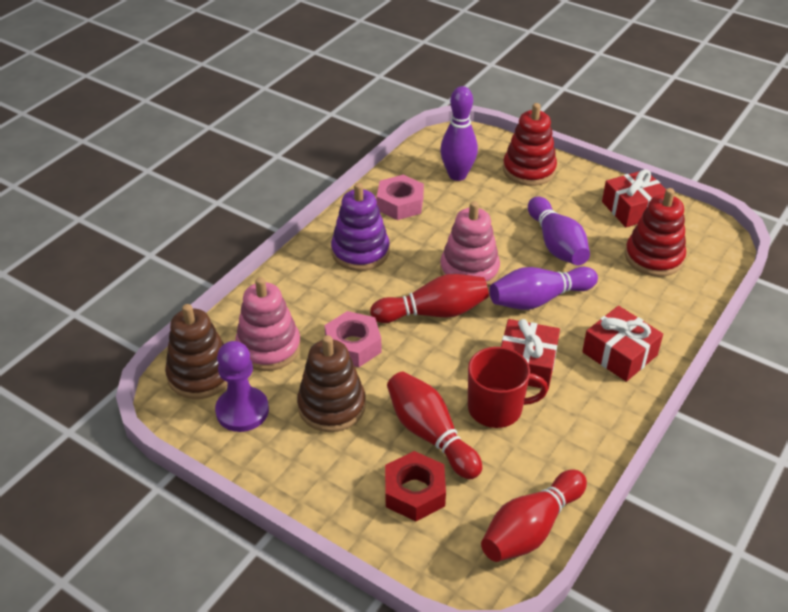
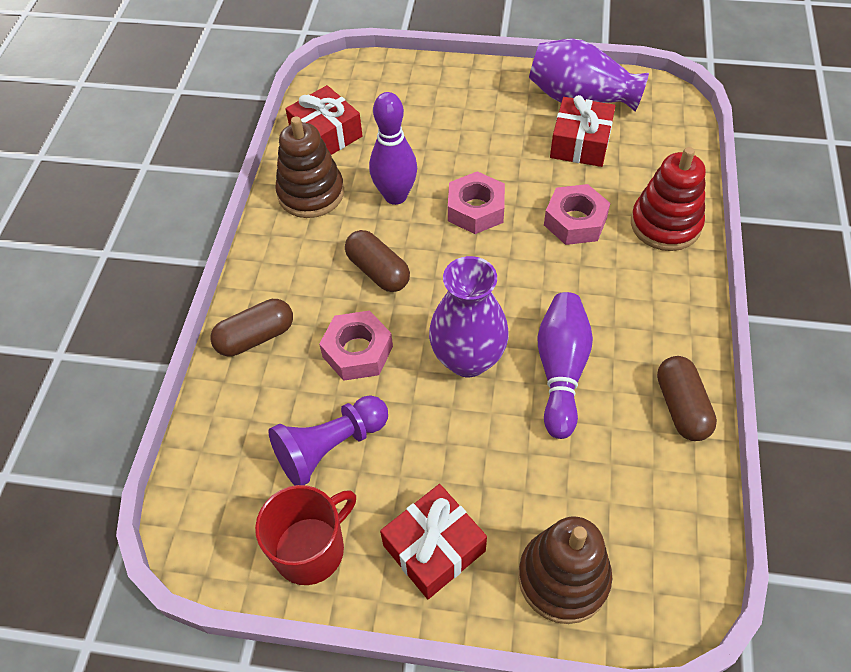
brown capsule: none = 0 -> [211,299,293,356] [345,230,410,292] [657,356,717,441] = 3
pink nut: [324,311,381,367] [377,175,424,220] = 2 -> [319,311,393,381] [448,171,505,234] [544,184,610,245] = 3
pink stacking toy: [235,277,301,371] [440,201,500,287] = 2 -> none = 0
purple bowling pin: [440,86,478,181] [489,267,598,310] [528,197,590,265] = 3 -> [369,92,417,205] [538,292,593,439] = 2
purple stacking toy: [331,183,390,271] = 1 -> none = 0
purple vase: none = 0 -> [429,256,509,377] [529,38,649,111] = 2
red bowling pin: [370,274,489,323] [387,372,482,479] [481,470,587,562] = 3 -> none = 0
red nut: [385,451,446,521] = 1 -> none = 0
red stacking toy: [503,103,557,186] [625,188,686,277] = 2 -> [631,147,706,251] = 1

